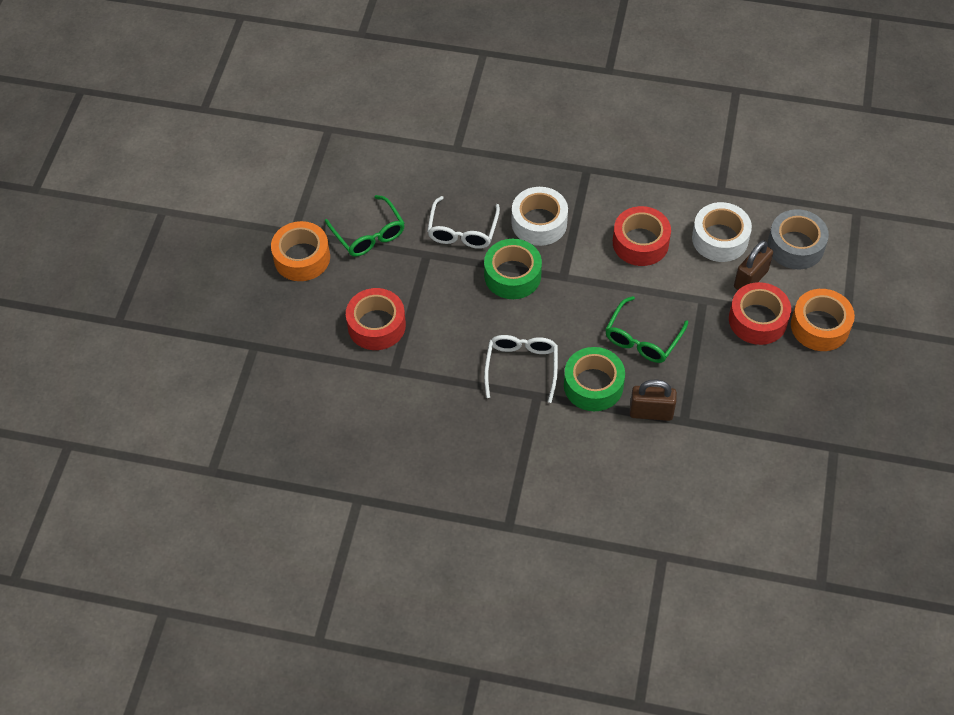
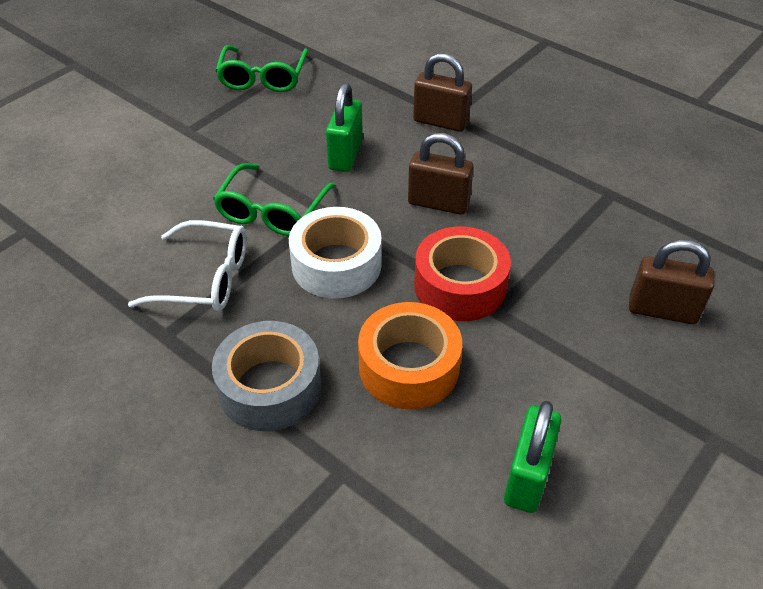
brown padlock: [630,380,677,421] [734,240,773,290] = 2 -> [408,133,474,215] [413,53,472,132] [629,240,714,324] = 3
green padlock: none = 0 -> [326,83,363,172] [504,401,561,513] = 2
green tape: [484,239,542,299] [564,347,625,411] = 2 -> none = 0
orange tape: [271,221,330,281] [791,289,855,351] = 2 -> [358,302,462,409] = 1
red tape: [346,288,406,350] [613,206,671,266] [729,282,791,345] = 3 -> [414,226,511,321] = 1
white glasses: [427,196,500,249] [484,335,558,403] = 2 -> [128,220,247,312] = 1
white tape: [512,187,568,246] [692,202,752,262] = 2 -> [289,207,382,299] = 1

